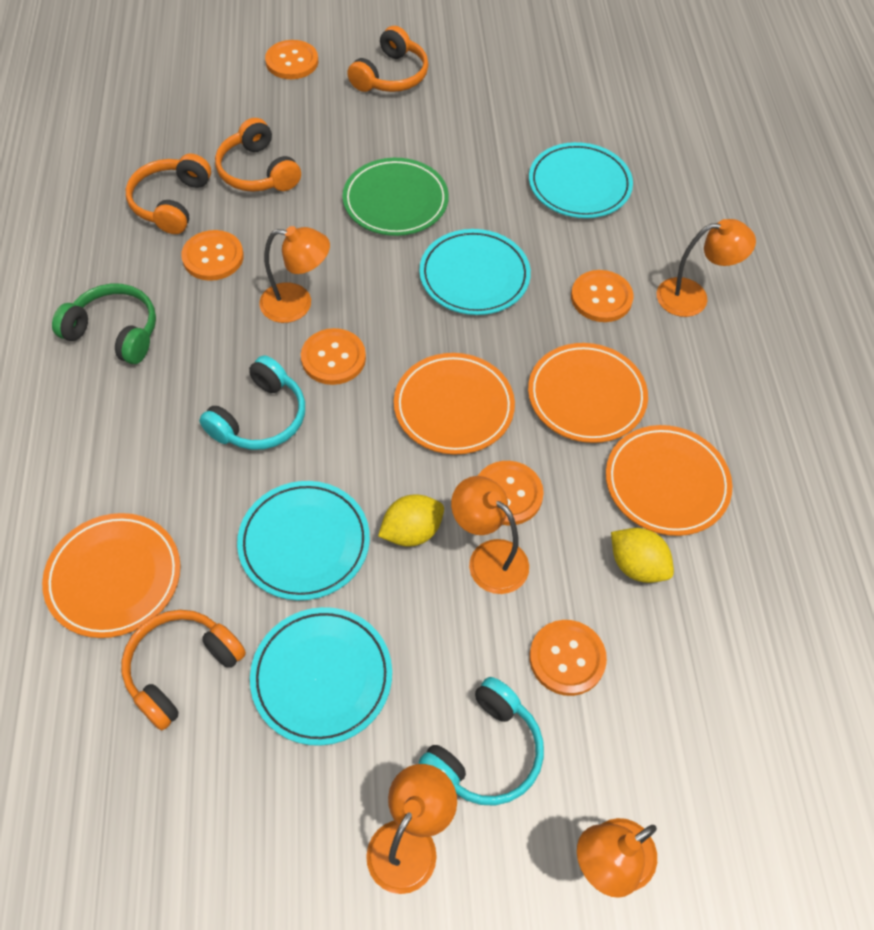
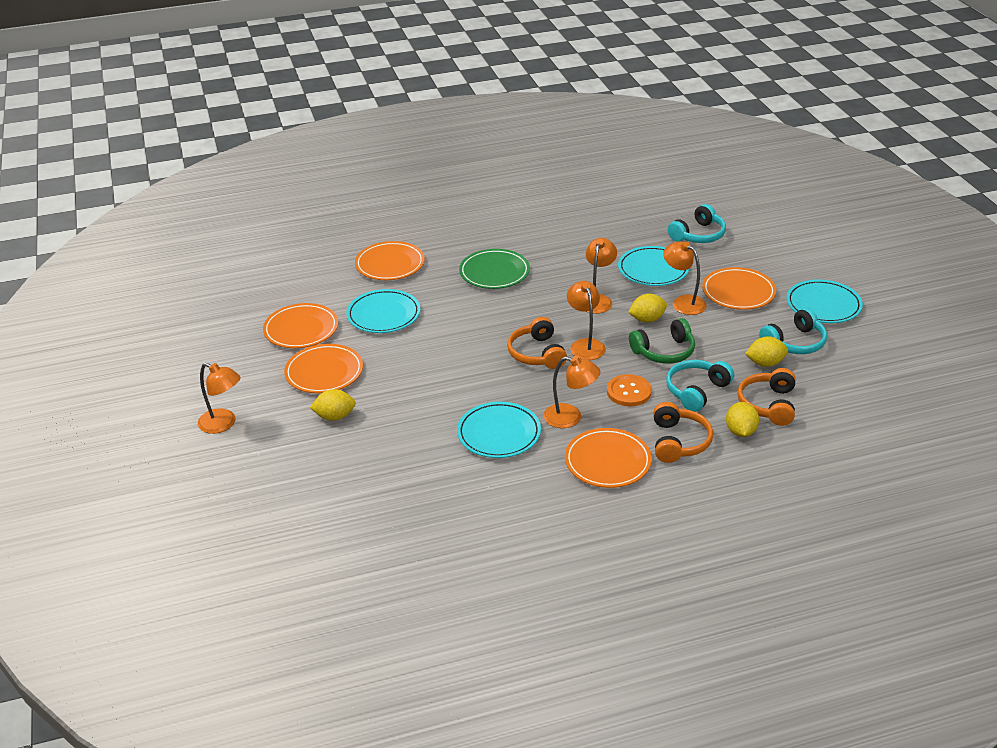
orange button: [181,230,244,281] [265,40,318,79] [301,328,366,385] [478,461,544,525] [529,620,607,696] [571,270,634,322] = 6 -> [607,374,652,407] = 1
orange headphones: [122,610,246,730] [126,153,211,234] [215,118,301,192] [347,26,428,92] = 4 -> [507,317,567,369] [653,402,713,463] [738,368,795,426] = 3
orange plate: [42,513,181,638] [394,353,515,455] [528,343,648,443] [606,425,732,536] = 4 -> [263,303,338,348] [284,344,363,393] [355,241,425,280] [565,428,652,488] [702,267,776,310] = 5
turquoise headphones: [199,355,305,450] [419,677,544,806] = 2 -> [666,360,734,412] [668,204,726,243] [759,308,827,354] = 3
yellow lemon: [378,494,444,547] [611,528,674,583] = 2 -> [310,389,356,421] [628,293,667,323] [726,402,759,437] [745,336,788,367] = 4

